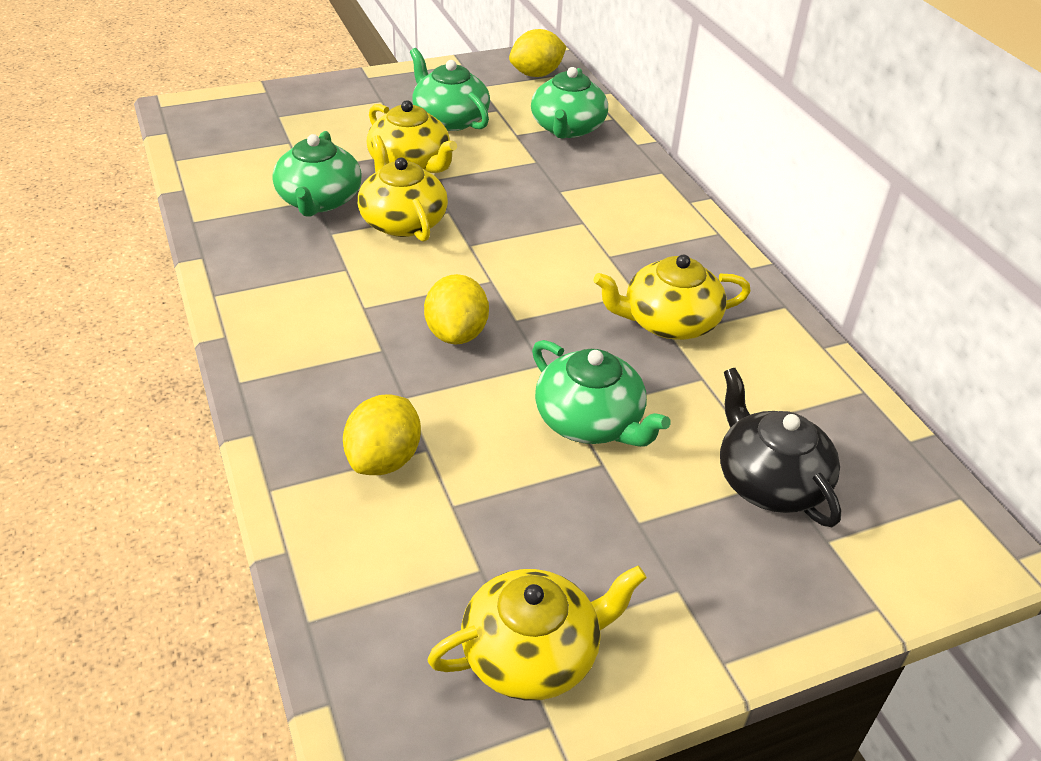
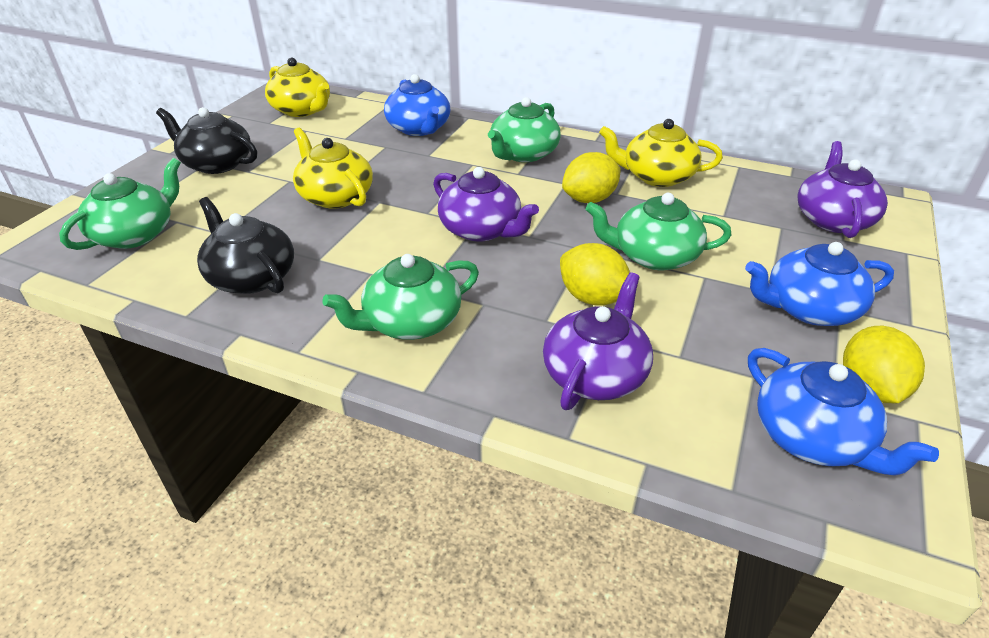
black teapot: [720,368,841,527] = 1 -> [156,107,257,174] [197,197,294,294] = 2
blue teapot: none = 0 -> [384,74,450,136] [745,242,894,326] [748,348,939,476] = 3
purple teapot: none = 0 -> [433,167,539,242] [543,272,653,410] [798,141,888,238] = 3
yellow teapot: [358,135,448,242] [367,100,457,173] [427,566,647,701] [593,255,751,340] = 4 -> [265,57,330,117] [293,128,373,209] [599,119,723,187] = 3

